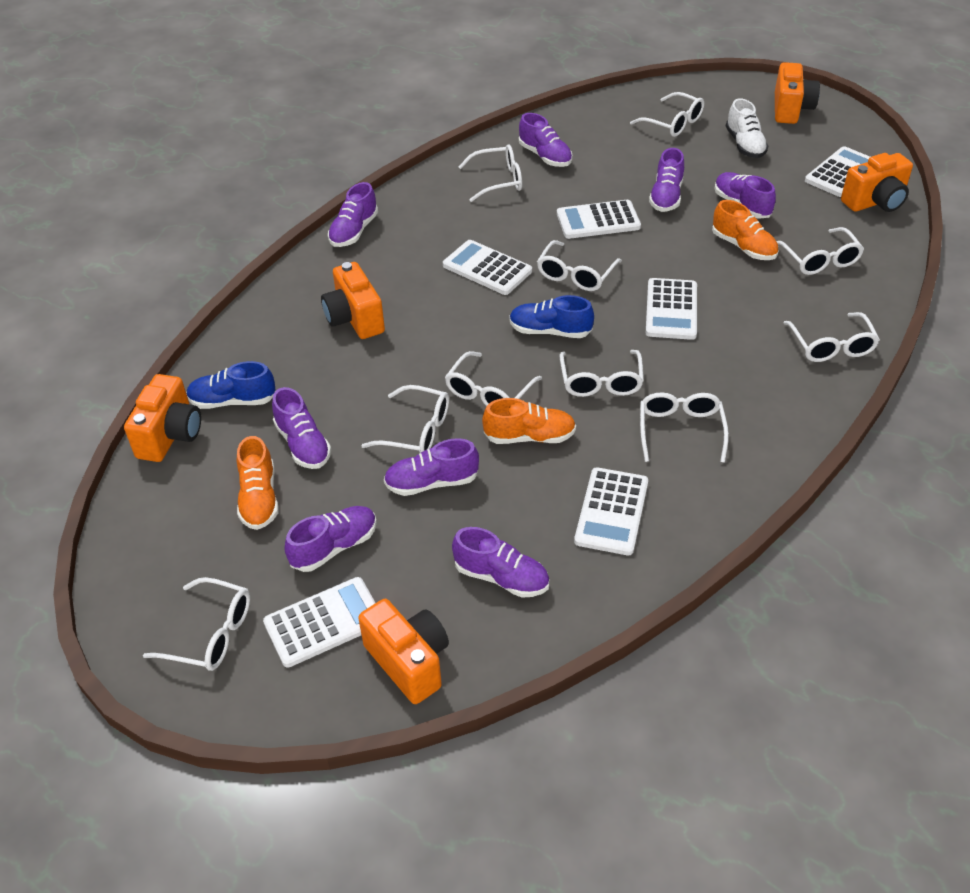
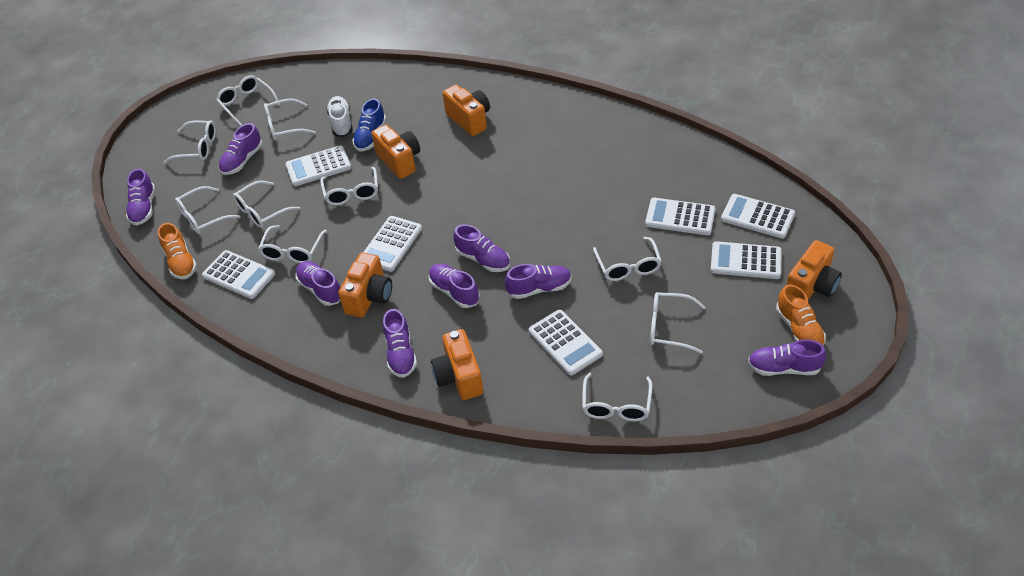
blue shoe: [186,361,276,409] [509,295,594,338] = 2 -> [352,99,386,152] = 1
orange shoe: [237,436,278,530] [482,398,576,444] [712,200,778,260] = 3 -> [158,223,197,279] [776,284,826,346] = 2
white calculator: [263,577,375,668] [443,240,532,295] [557,200,641,239] [574,467,648,555] [646,278,697,340] [805,146,870,197] = 6 -> [202,250,275,299] [285,146,351,186] [364,216,422,272] [529,310,603,375] [645,198,715,235] [711,241,782,279] [721,194,795,238] = 7

